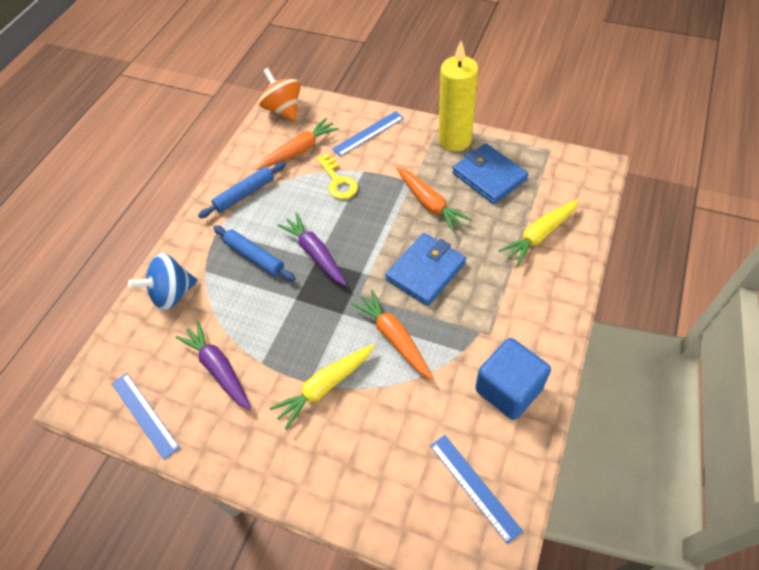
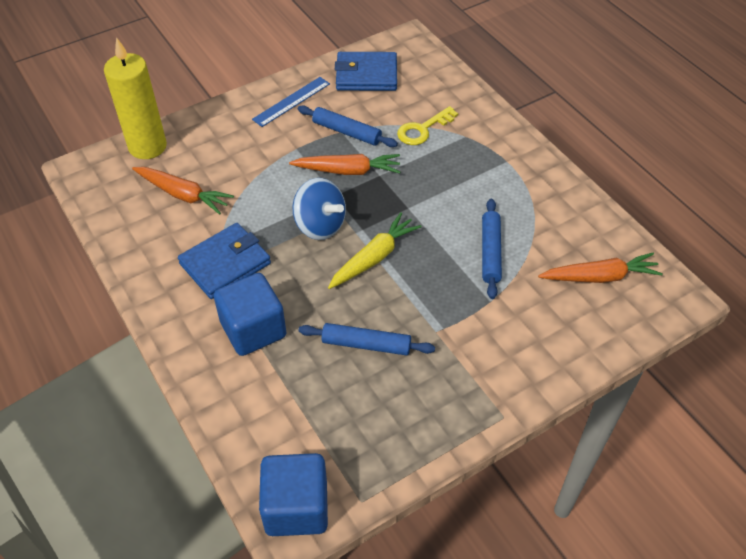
blue cube: [475,338,551,420] = 1 -> [214,273,287,356] [259,453,328,536] = 2
blue rolling pin: [198,162,286,218] [213,225,296,281] = 2 -> [298,106,398,147] [298,323,435,356] [482,199,502,299] = 3
blue ruler: [112,373,180,460] [332,111,404,156] [430,435,523,544] = 3 -> [252,77,330,127] = 1
orange spinning top: [259,68,301,121] = 1 -> none = 0
purple carrot: [176,321,251,410] [277,213,347,286] = 2 -> none = 0
yellow carrot: [269,344,375,430] [498,199,579,266] = 2 -> [328,212,422,289] = 1

